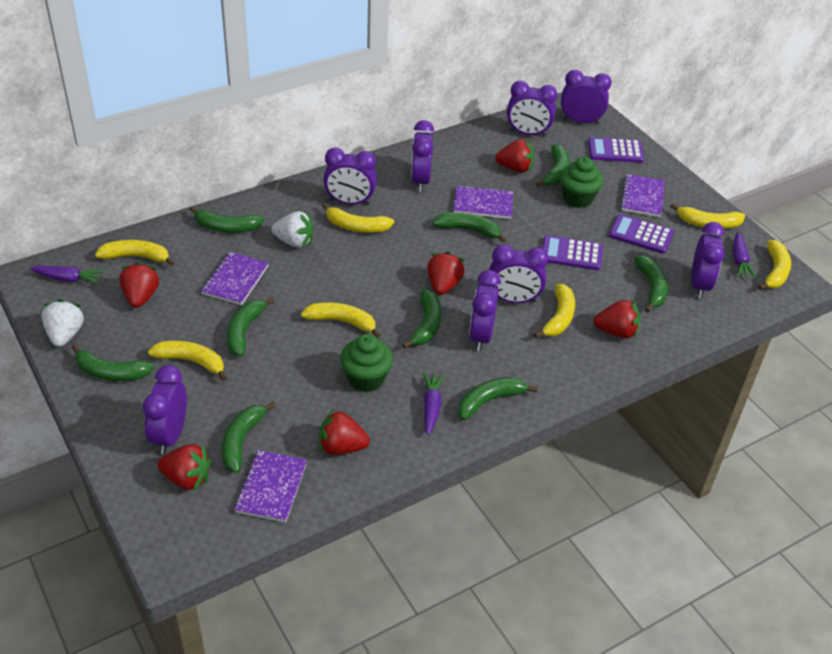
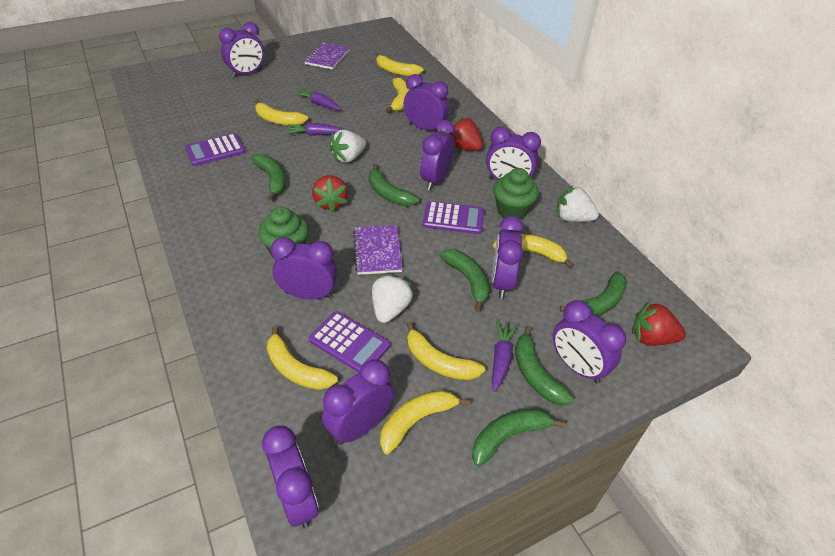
green banana: [72,344,154,381] [189,206,264,233] [222,402,276,473] [227,297,275,357] [402,290,442,349] [432,212,506,243] [458,377,537,420] [536,144,569,187] [634,255,668,312] = 9 -> [251,154,285,200] [369,164,419,206] [440,249,490,312] [472,408,567,467] [515,325,575,406] [560,271,627,316] = 6
purple clock: [143,365,187,454] [323,148,377,205] [411,120,434,192] [469,270,501,351] [489,244,548,303] [507,81,557,137] [561,70,612,124] [691,222,724,298] = 8 -> [219,22,264,78] [262,426,319,528] [271,237,338,300] [322,359,394,445] [404,74,449,132] [420,120,455,190] [486,127,541,180] [492,216,524,299] [553,300,627,383] = 9
purple notebook: [201,252,269,305] [234,450,307,522] [454,185,513,219] [620,174,665,217] = 4 -> [304,42,350,69] [353,225,403,275] = 2
red strawberry: [119,262,159,308] [157,444,211,491] [319,409,370,455] [427,252,465,295] [495,139,535,173] [594,300,641,338] = 6 -> [312,175,348,213] [449,117,483,151] [632,301,686,346] = 3
white strawberry: [42,299,84,347] [271,211,314,248] = 2 -> [330,130,366,163] [372,274,413,323] [557,186,599,222] = 3

